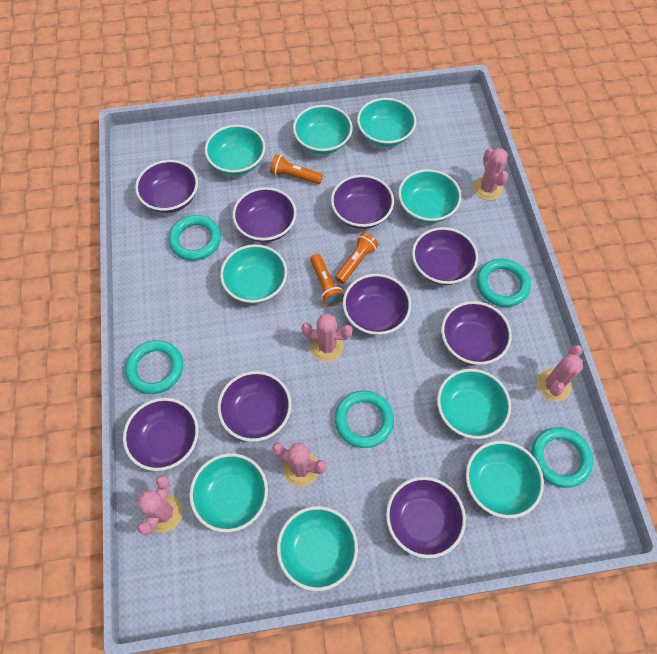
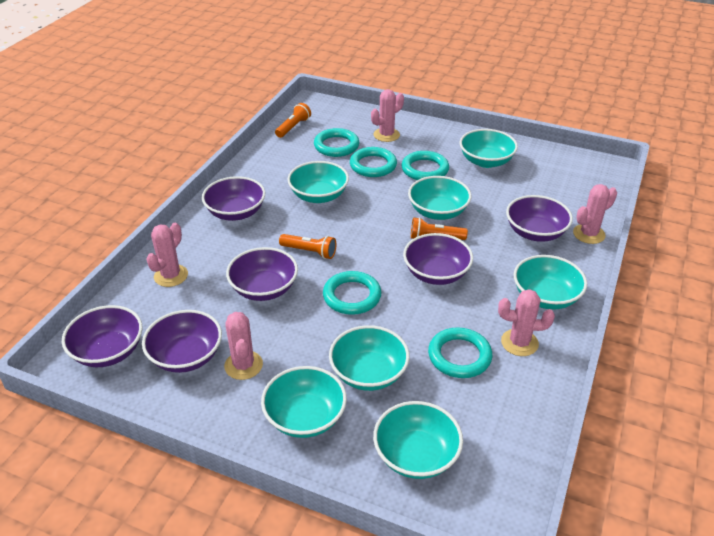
purple bowl: [123,398,199,471] [135,160,198,213] [218,371,291,442] [233,187,297,242] [331,175,394,229] [343,274,411,335] [386,477,466,558] [412,227,478,285] [441,301,512,365] = 9 -> [62,305,143,367] [142,310,222,373] [202,176,265,221] [226,247,298,301] [403,233,473,285] [506,195,573,242] = 6
turquoise bowl: [189,453,268,533] [205,125,265,176] [220,244,287,304] [277,506,358,591] [293,105,353,154] [357,98,416,147] [398,169,462,223] [437,369,511,439] [466,441,544,518] = 9 -> [261,366,347,438] [287,161,349,203] [329,325,410,391] [373,401,463,479] [408,176,472,220] [460,129,518,168] [514,255,587,310] = 7

